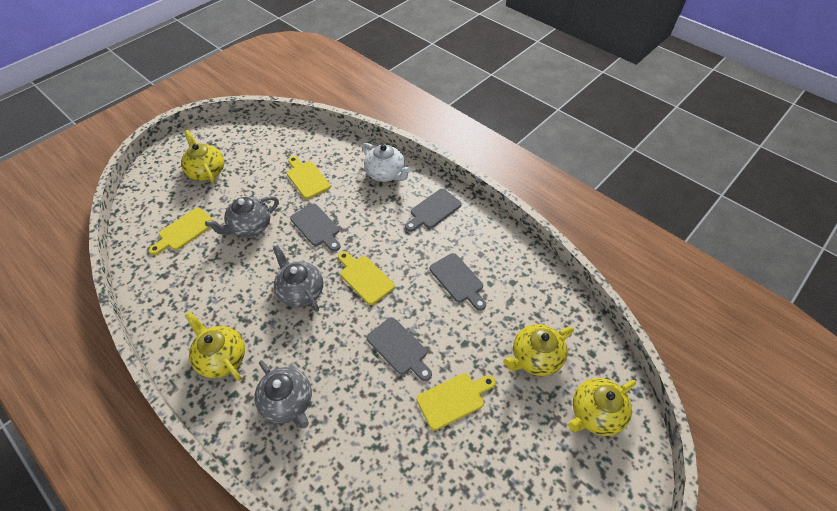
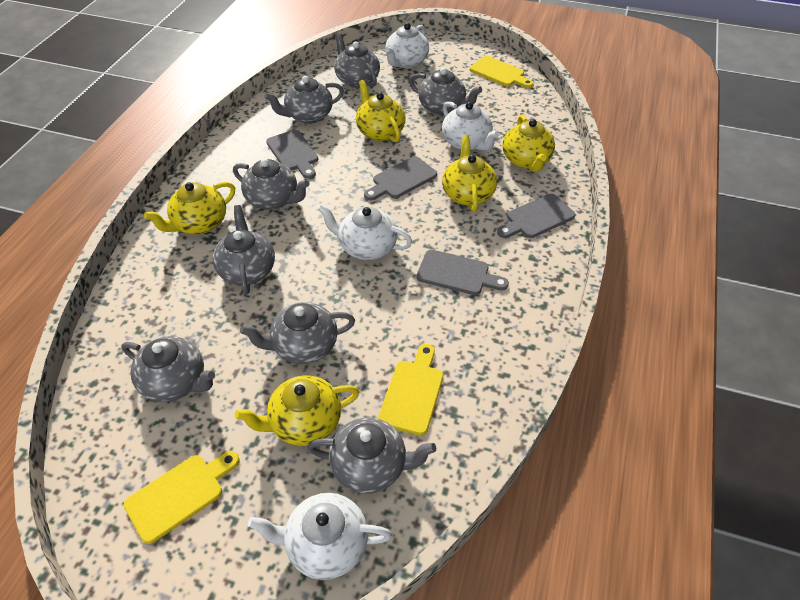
grey teapot: [205,196,279,237] [254,360,312,428] [273,245,323,312] = 3 -> [121,336,215,402] [212,205,275,294] [233,159,309,210] [240,302,355,364] [264,76,344,124] [307,417,436,494] [334,33,380,88] [409,68,482,115] = 8
white teapot: [362,143,411,182] = 1 -> [248,493,392,580] [318,204,412,260] [385,23,429,68] [442,101,499,151] = 4
yellow cutting board: [149,208,214,255] [287,156,331,199] [338,251,395,305] [417,373,496,431] = 4 -> [124,451,240,544] [378,344,444,436] [470,56,534,88] = 3
yellow teapot: [181,130,224,183] [185,312,245,381] [503,324,574,376] [568,378,636,436] = 4 -> [144,182,235,234] [235,375,360,446] [356,80,406,142] [442,135,497,212] [502,114,555,172] = 5

